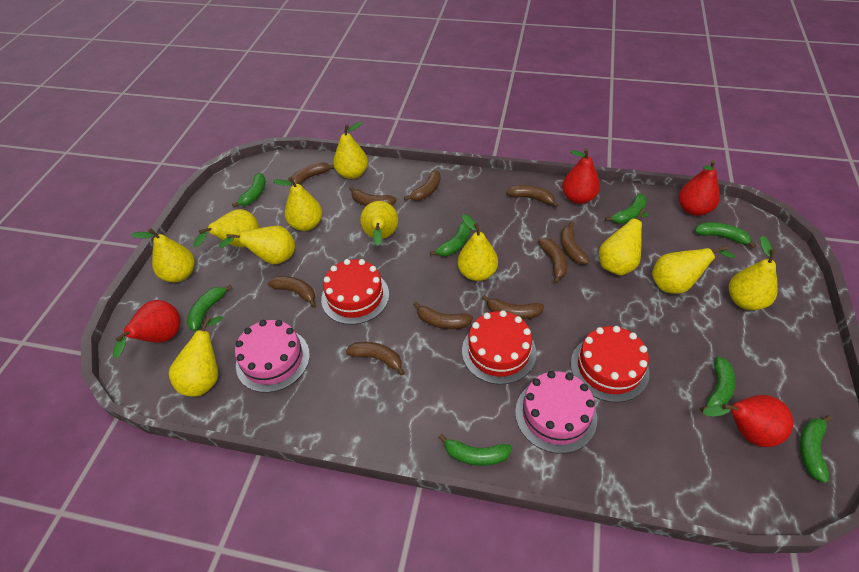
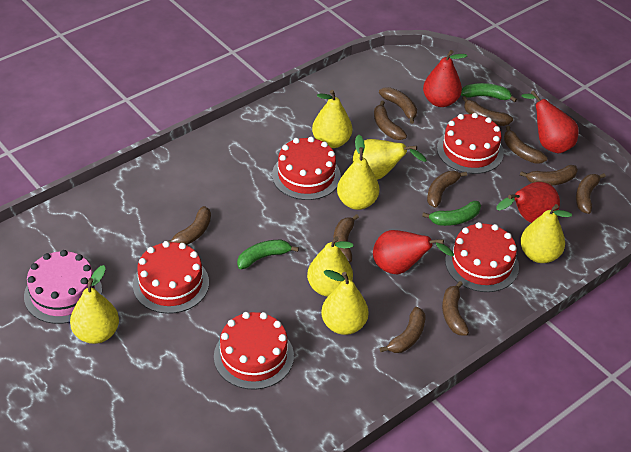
brown banana: [268,276,316,307] [291,162,335,186] [346,342,405,376] [349,186,397,206] [404,170,441,201] [413,301,473,329] [482,295,544,319] [506,185,558,207] [538,238,567,284] [561,221,589,265] = 10 -> [168,206,211,245] [333,214,359,263] [374,101,407,140] [379,87,417,124] [380,307,426,353] [427,171,467,208] [442,281,469,336] [462,96,513,126] [504,126,548,164] [520,165,578,186] [576,173,606,214] = 11
green banana: [187,285,232,331] [232,173,266,207] [430,221,470,256] [438,434,512,466] [605,193,647,224] [695,222,756,248] [700,356,735,412] [800,415,832,483] = 8 -> [237,240,299,269] [422,201,481,226] [461,83,517,102] = 3
pink cake: [235,320,310,393] [515,371,597,453] = 2 -> [24,250,102,324] = 1
red cake: [321,259,389,325] [462,310,537,384] [571,326,649,402] = 3 -> [133,241,209,314] [214,312,294,390] [272,137,341,200] [437,113,504,174] [445,222,519,292] = 5
yellow pear: [131,228,195,282] [169,316,223,396] [193,209,259,247] [218,226,295,264] [273,177,322,231] [333,122,368,179] [360,201,398,246] [457,214,498,281] [599,208,649,276] [652,246,735,294] [729,235,778,310] = 11 -> [70,265,119,344] [307,236,353,297] [312,90,352,148] [321,270,369,335] [337,135,379,210] [352,139,427,180] [520,204,572,263] = 7

